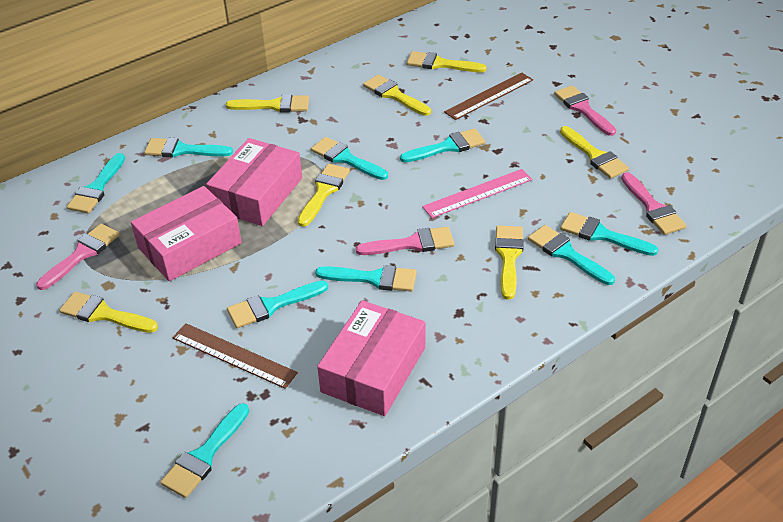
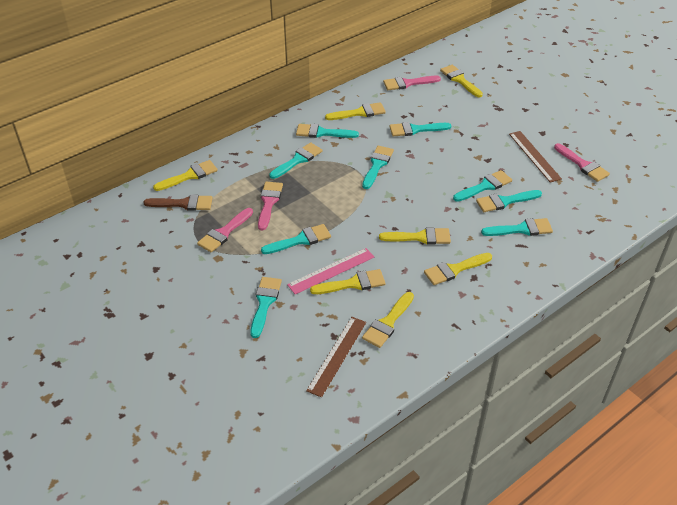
brown brush: none = 0 -> [143,194,213,211] = 1
pink box: [131,186,242,281] [206,138,302,226] [317,300,425,416] = 3 -> none = 0

